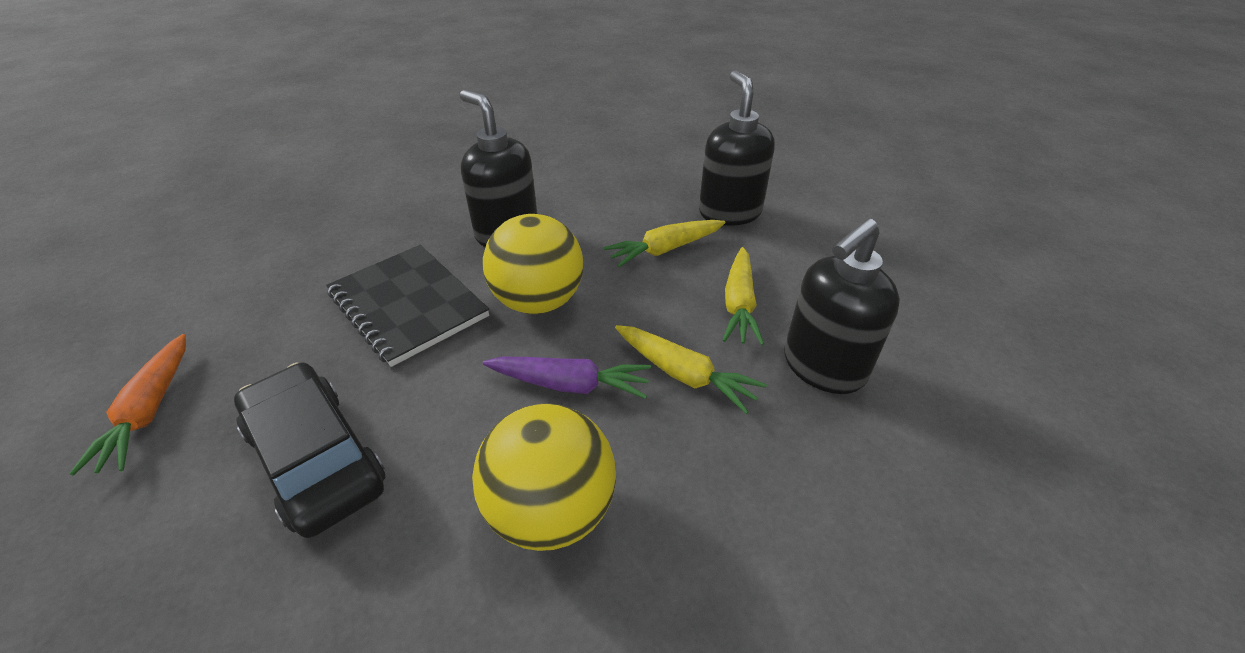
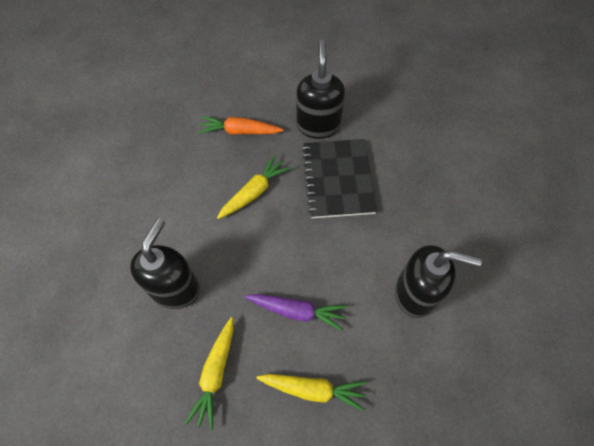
black car: [234,363,385,538] = 1 -> none = 0
yellow ball: [472,403,616,551] [483,214,583,314] = 2 -> none = 0

